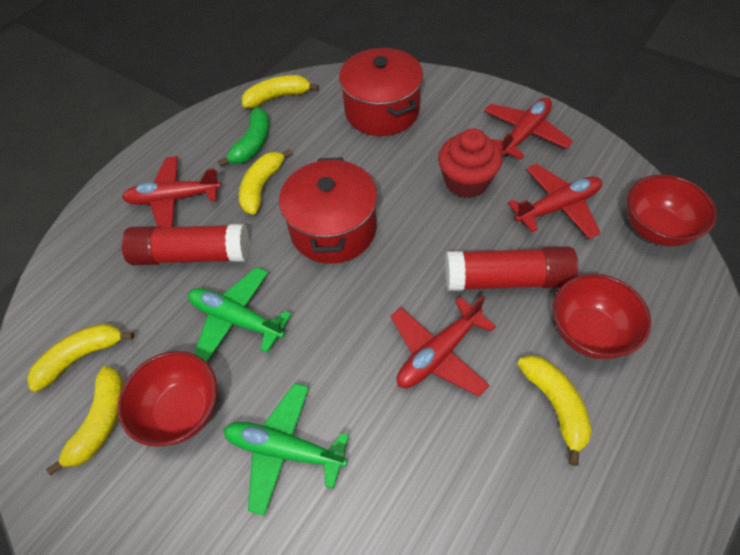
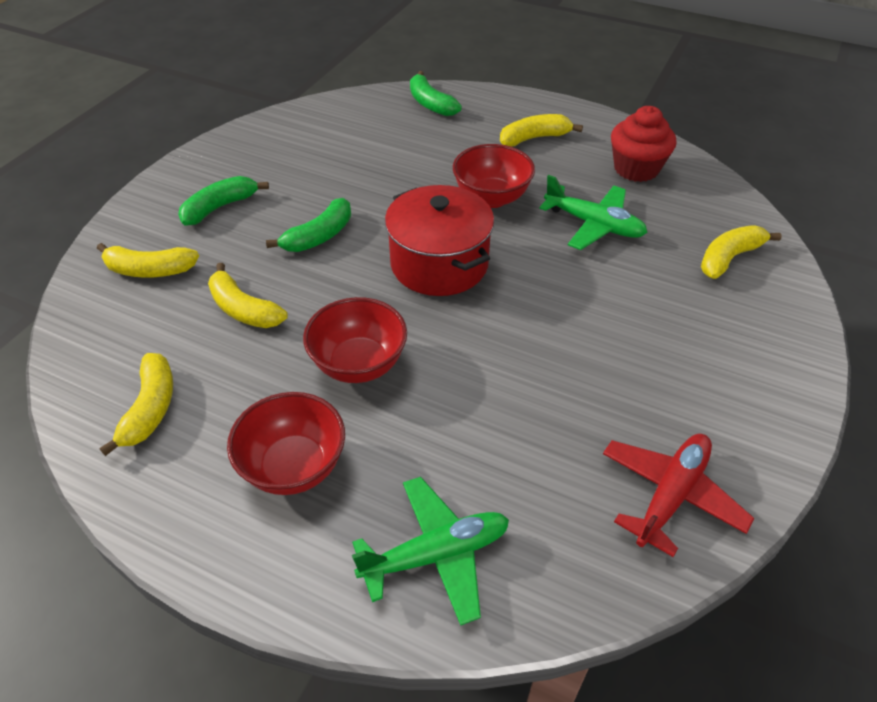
green banana: [218,108,270,167] = 1 -> [178,176,269,226] [266,198,351,252] [410,71,462,116] = 3
red glue stick: [121,224,250,265] [445,246,579,291] = 2 -> none = 0
red plane: [122,156,221,227] [390,295,496,396] [484,98,573,160] [508,164,602,239] = 4 -> [603,434,754,557] = 1
red pot: [279,157,378,264] [339,48,423,136] = 2 -> [385,185,494,296] = 1

